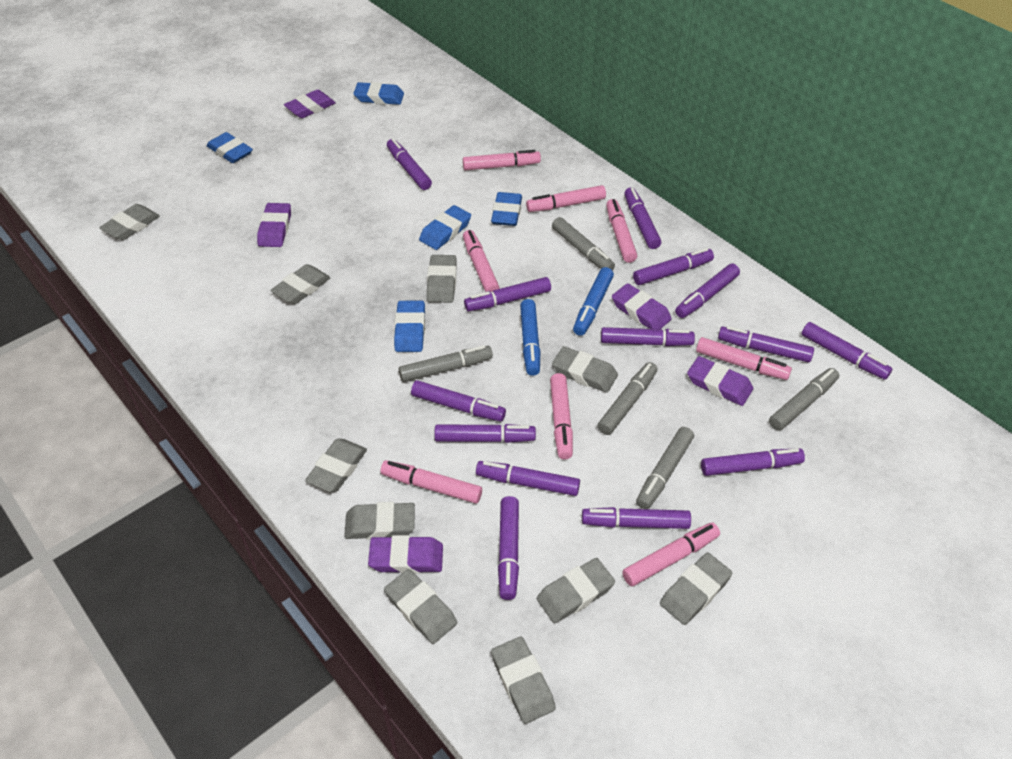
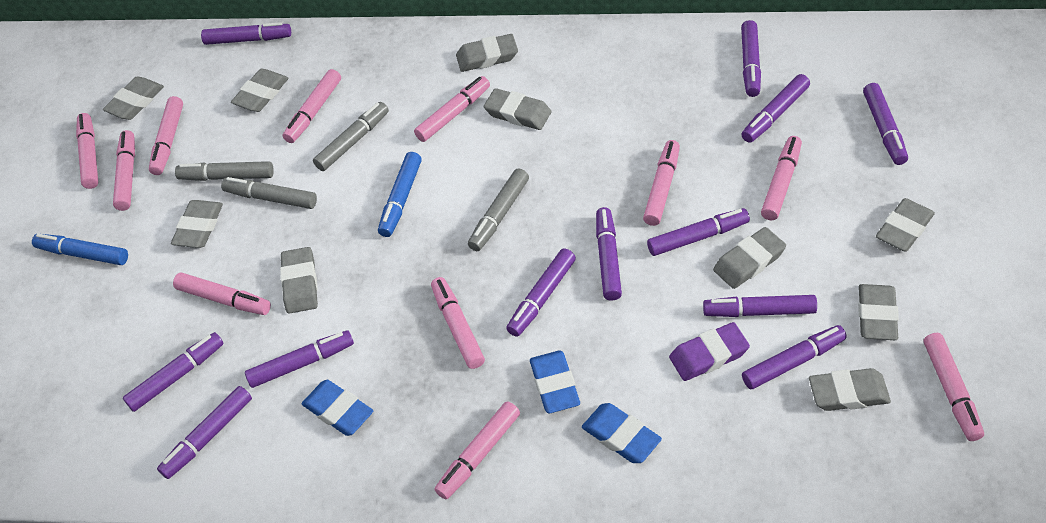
blue eraser: [207,132,253,163] [354,82,404,105] [394,301,425,352] [419,205,471,250] [491,192,522,226] = 5 -> [302,380,373,436] [530,351,580,413] [582,403,662,463] = 3
grey marker: [399,345,493,382] [552,217,615,270] [597,362,658,435] [636,427,694,509] [769,368,839,431] = 5 -> [175,161,274,181] [221,177,317,209] [313,102,389,171] [468,168,529,251] = 4
pink marker: [380,460,482,504] [463,150,541,170] [463,230,500,292] [526,185,606,212] [550,373,573,459] [606,199,637,263] [622,523,720,586] [696,337,792,380] = 8 -> [76,113,99,189] [113,130,135,211] [149,96,183,175] [173,273,271,315] [283,69,341,143] [414,76,490,142] [431,277,485,369] [434,401,520,499] [643,140,680,226] [761,136,802,221] [924,333,984,441] = 11
purple eraser: [257,203,291,247] [284,90,336,118] [368,535,443,574] [612,283,672,329] [687,356,753,406] = 5 -> [669,322,750,381] = 1
purple marker: [387,138,432,190] [411,380,506,422] [434,424,536,443] [464,277,551,311] [476,461,580,496] [498,496,519,600] [582,507,691,529] [601,327,695,346] [624,188,661,249] [633,248,714,285] [675,264,740,318] [701,448,805,476] [718,326,814,362] [802,322,892,380] = 14 -> [123,332,224,412] [157,386,252,479] [201,22,291,45] [245,330,354,388] [506,249,576,337] [596,207,622,301] [647,208,750,256] [703,295,817,317] [741,20,761,97] [741,74,810,143] [742,325,847,389] [863,83,908,165] = 12

